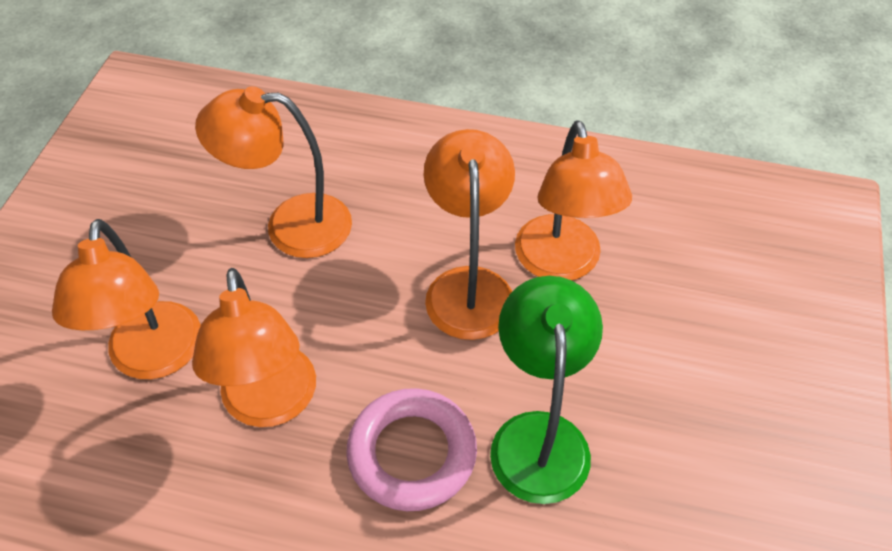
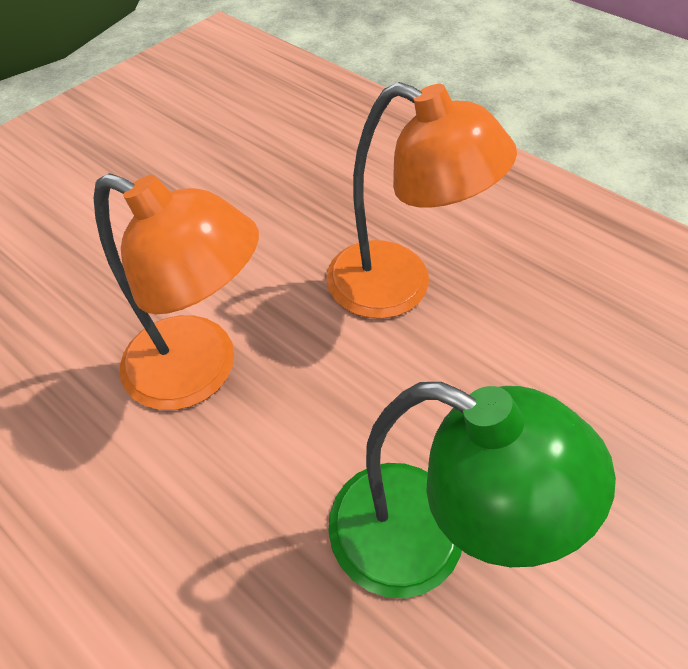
orange lamp: [52,219,201,379] [192,268,316,427] [195,86,352,258] [424,129,515,340] [515,120,632,280] = 5 -> [94,173,259,410] [326,82,517,319] = 2
pink ring: [347,388,477,511] = 1 -> none = 0

